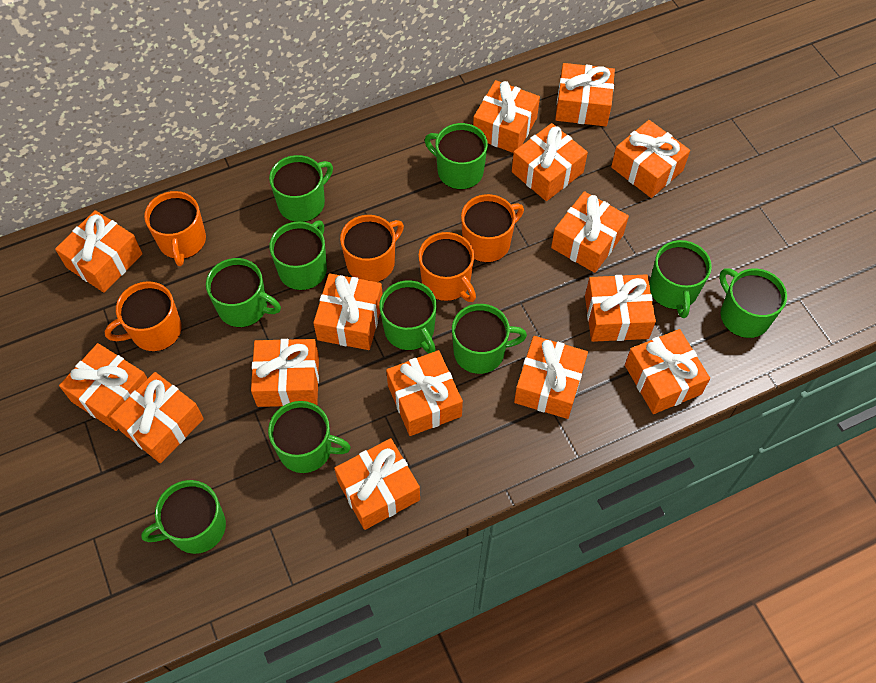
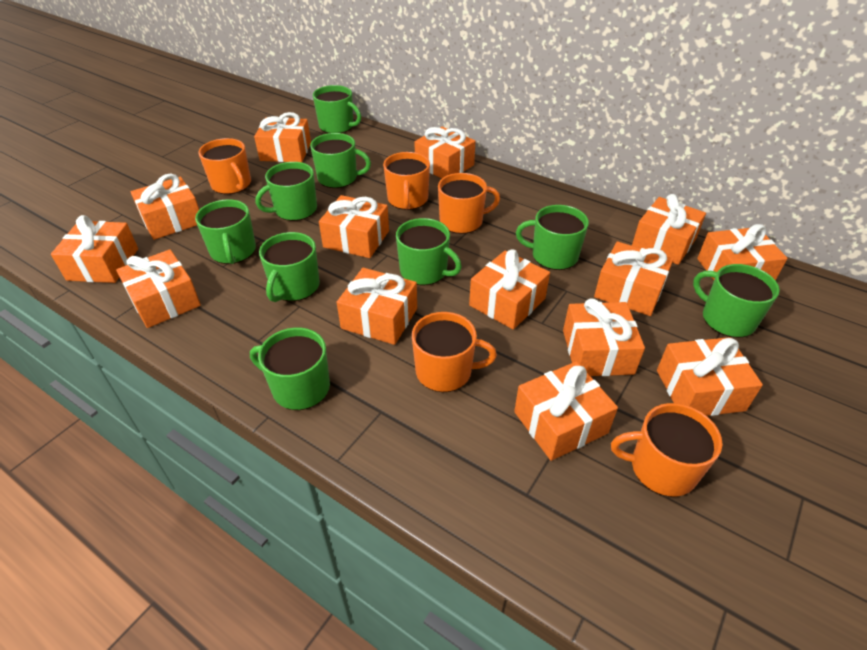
green mug: [141,480,226,554] [206,258,281,327] [268,401,351,473] [269,155,333,222] [269,220,327,290] [379,280,437,354] [425,123,488,190] [452,304,527,374] [649,240,712,318] [719,268,787,338] = 10 -> [195,199,256,264] [250,328,330,410] [255,162,317,221] [259,232,320,302] [310,133,371,188] [313,85,361,133] [396,218,462,286] [516,205,589,270] [693,264,780,338] = 9
orange gift: [55,210,143,293] [59,343,148,431] [110,372,204,463] [251,339,319,407] [313,273,383,350] [334,438,420,530] [386,350,463,436] [473,80,540,153] [512,123,588,201] [514,336,588,419] [551,191,629,273] [555,63,615,126] [585,274,656,342] [611,120,690,198] [625,329,710,414] = 15 -> [51,215,138,283] [116,249,201,328] [131,174,199,240] [254,112,311,162] [319,195,389,258] [337,268,417,345] [415,127,476,178] [469,250,550,330] [514,361,618,461] [563,299,645,376] [594,242,673,316] [632,194,706,265] [657,337,763,416] [697,224,787,280] = 14

